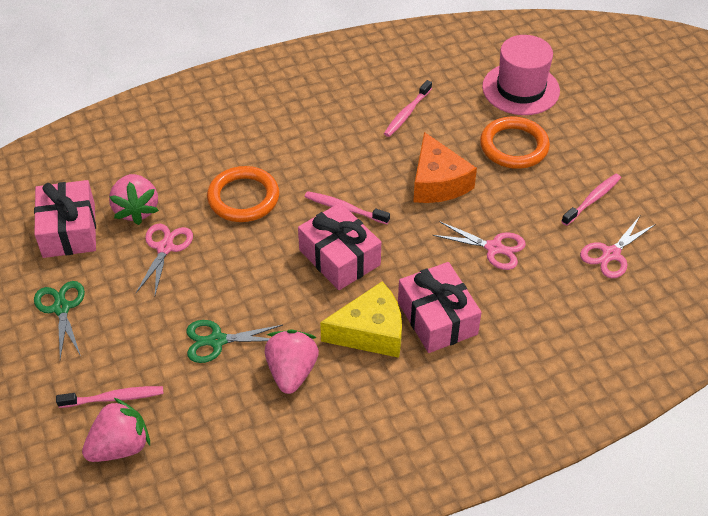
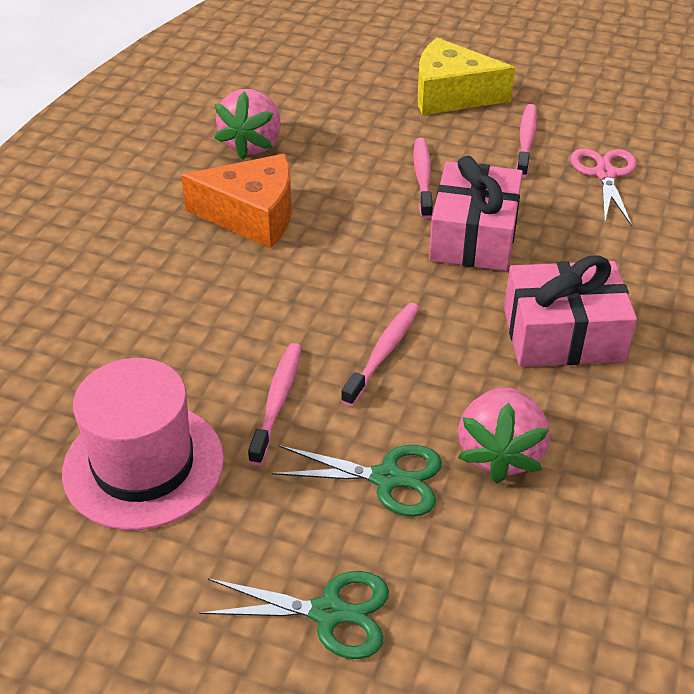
orange ring: [207,166,279,222] [480,117,550,169] = 2 -> none = 0
pink gift: [34,180,96,258] [298,203,381,290] [398,262,482,353] = 3 -> [429,156,523,271] [504,255,637,367] = 2
pink scissors: [136,223,193,295] [432,221,526,270] [580,216,656,278] = 3 -> [570,149,637,226] = 1
pink strawberry: [82,398,150,462] [109,174,159,225] [265,330,319,394] = 3 -> [214,89,281,160] [458,387,550,483] = 2

